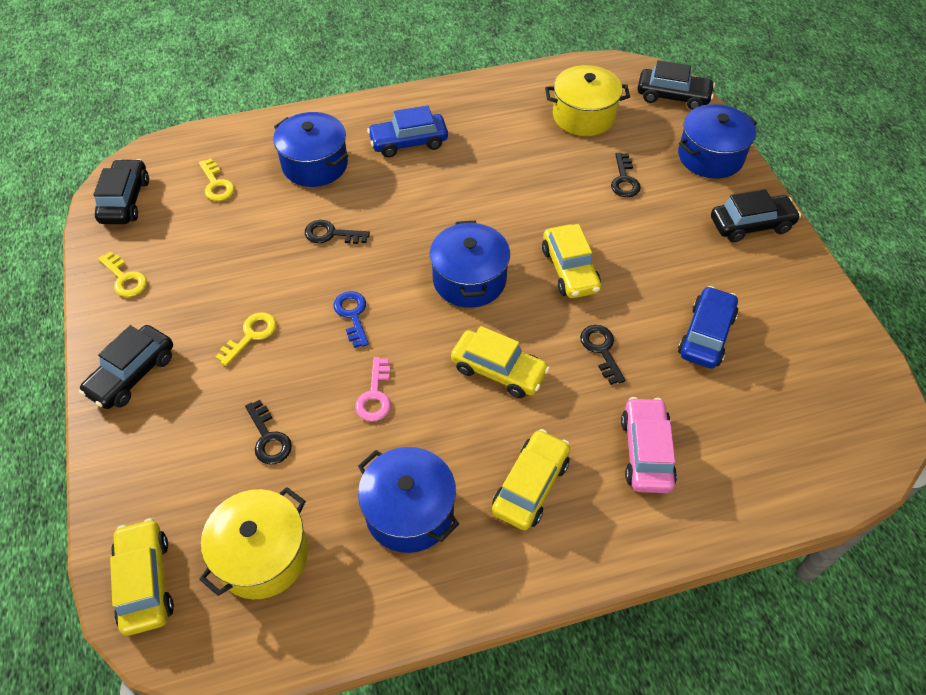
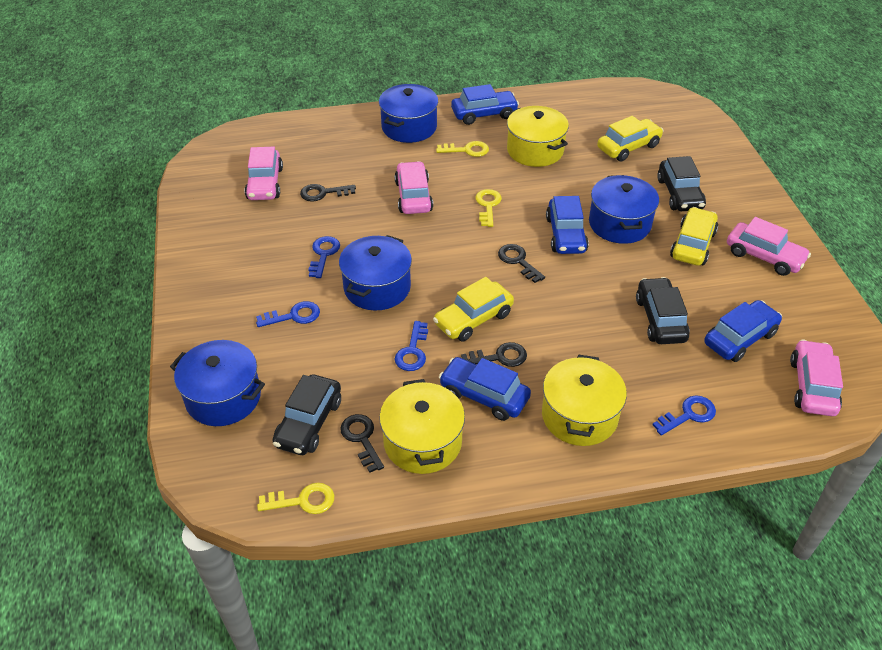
black car: [79,325,173,409] [93,159,149,224] [637,60,715,110] [711,189,801,242] = 4 -> [272,374,341,455] [636,277,690,344] [657,156,706,211] = 3
blue car: [367,105,448,157] [678,286,738,368] = 2 -> [439,357,531,421] [451,84,519,125] [546,196,589,254] [704,300,782,362] = 4
blue key: [333,291,369,348] = 1 -> [256,301,320,327] [308,236,340,278] [394,321,428,371] [652,395,716,435] = 4
pink car: [621,397,677,493] = 1 -> [245,147,283,200] [395,161,433,214] [727,217,811,276] [790,339,843,416] = 4
pink key: [355,357,391,421] = 1 -> none = 0
yellow car: [110,518,174,636] [451,326,550,398] [492,429,570,530] [542,224,601,298] = 4 -> [433,277,514,341] [597,116,664,162] [670,207,718,266] = 3
yellow pot: [199,487,308,599] [545,65,630,136] = 2 -> [379,379,465,474] [507,106,569,167] [542,354,627,446] = 3

